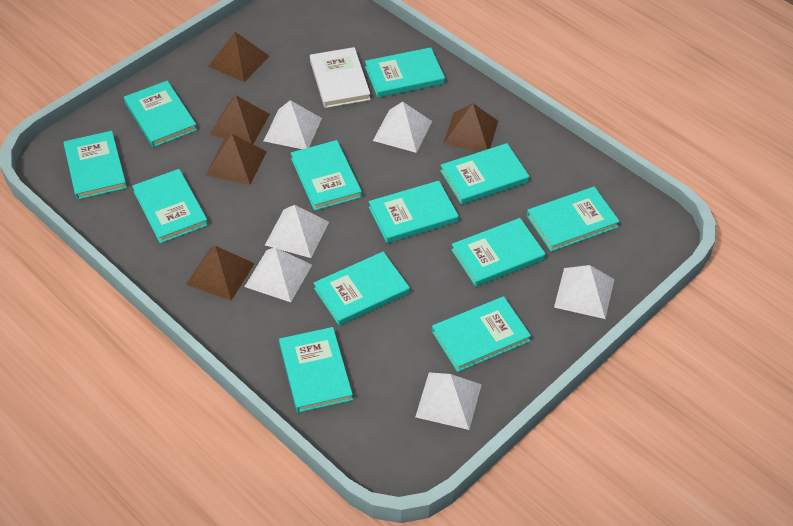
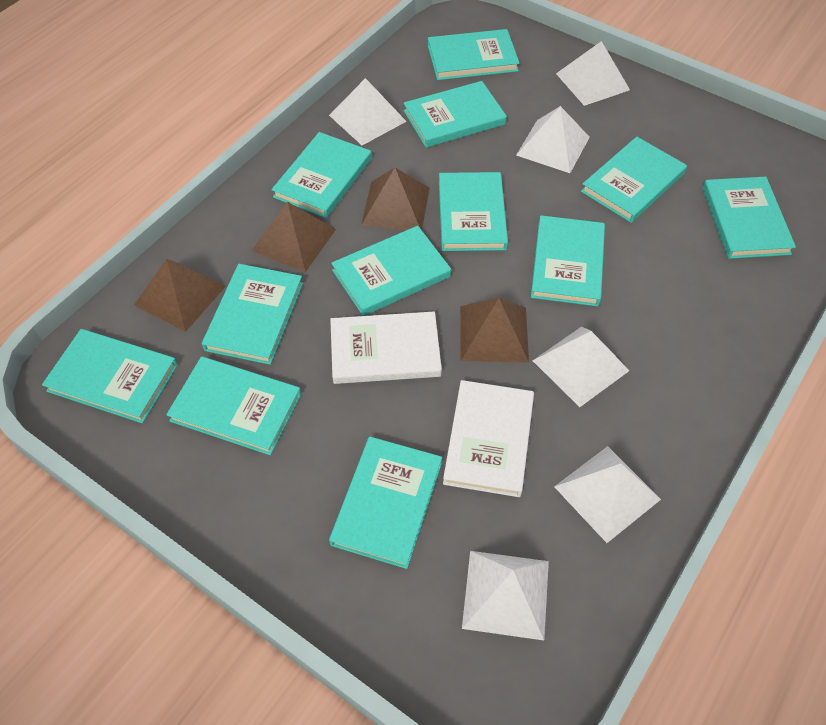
brown pyramid: [186,246,255,301] [206,134,267,185] [208,32,269,82] [210,95,270,144] [443,103,498,152] = 5 -> [134,259,226,332] [252,202,336,272] [361,167,430,230] [460,298,529,362] = 4
white book: [310,47,371,108] = 1 -> [330,312,442,384] [443,380,534,497] = 2

